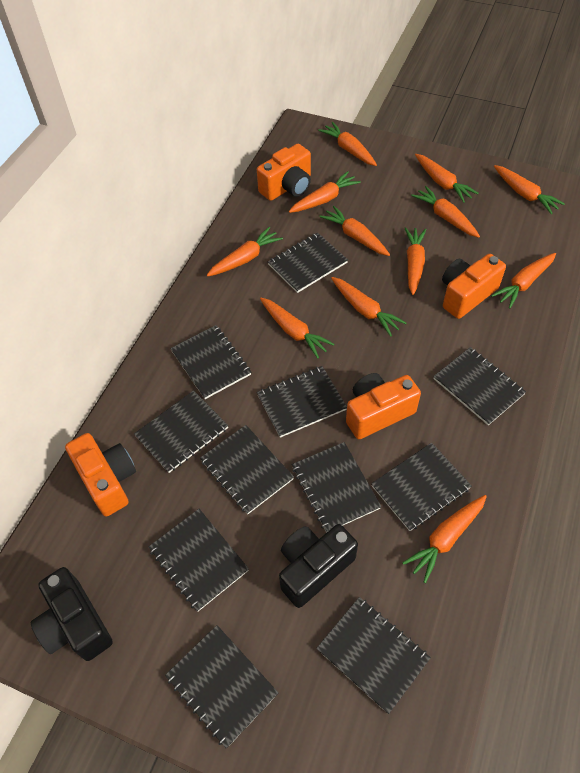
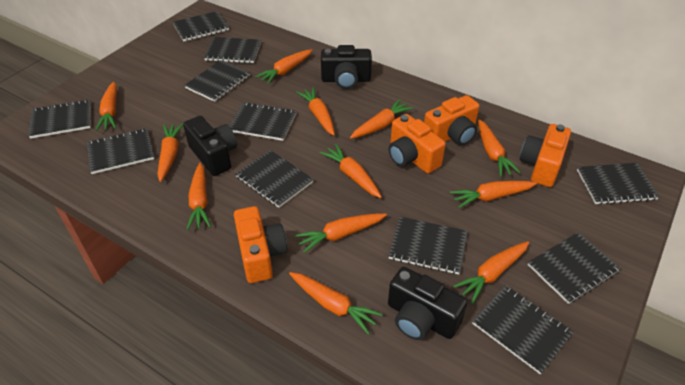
black camera: [31,567,113,661] [279,524,358,608] = 2 -> [183,116,237,176] [321,45,372,89] [388,267,467,340] = 3

